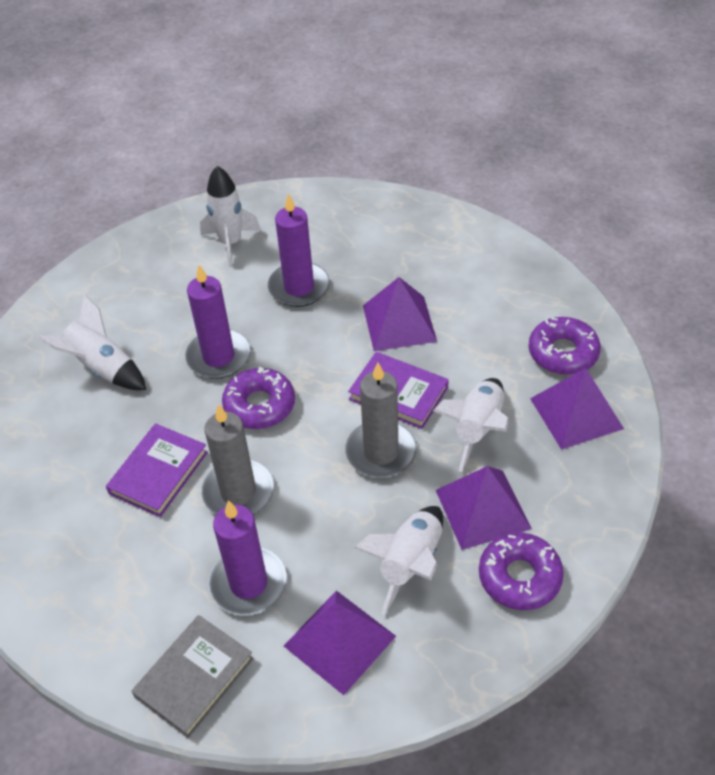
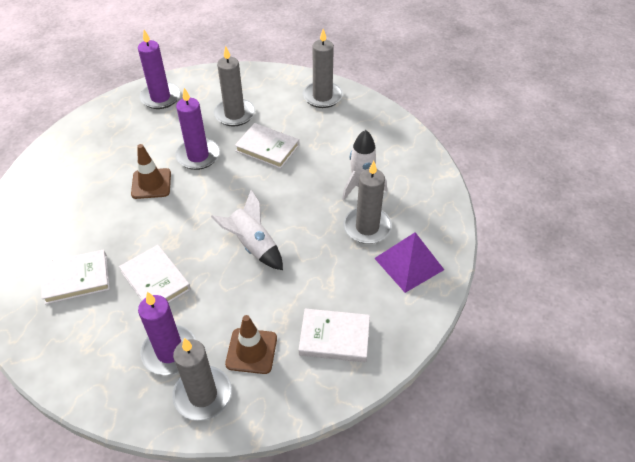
brown traffic cone: none = 0 -> [131,144,171,199] [225,315,277,374] = 2
grey book: [131,615,254,738] = 1 -> none = 0
grey candle: [201,404,274,515] [345,362,417,478] = 2 -> [172,338,232,421] [214,46,255,126] [303,29,343,108] [343,161,392,244] = 4
purple book: [106,423,208,517] [348,352,449,429] = 2 -> none = 0
purple donut: [222,367,295,429] [479,533,564,610] [529,317,601,375] = 3 -> none = 0
purple pyramid: [284,590,396,695] [363,277,437,351] [436,466,532,550] [530,368,624,450] = 4 -> [374,232,444,293] = 1
white book: none = 0 -> [41,250,110,304] [119,245,191,303] [235,123,299,169] [299,308,370,362] = 4
white rocket: [37,294,146,390] [200,166,261,267] [354,506,443,615] [433,378,509,472] = 4 -> [211,190,283,270] [342,130,387,200] = 2

